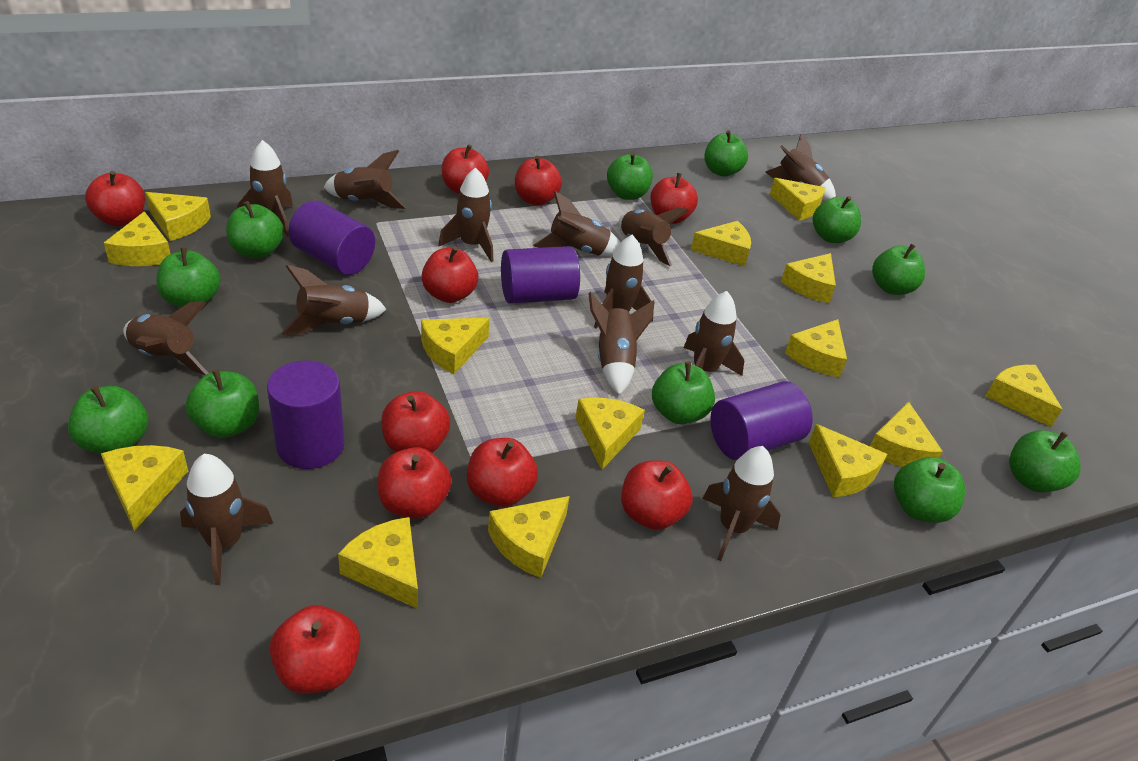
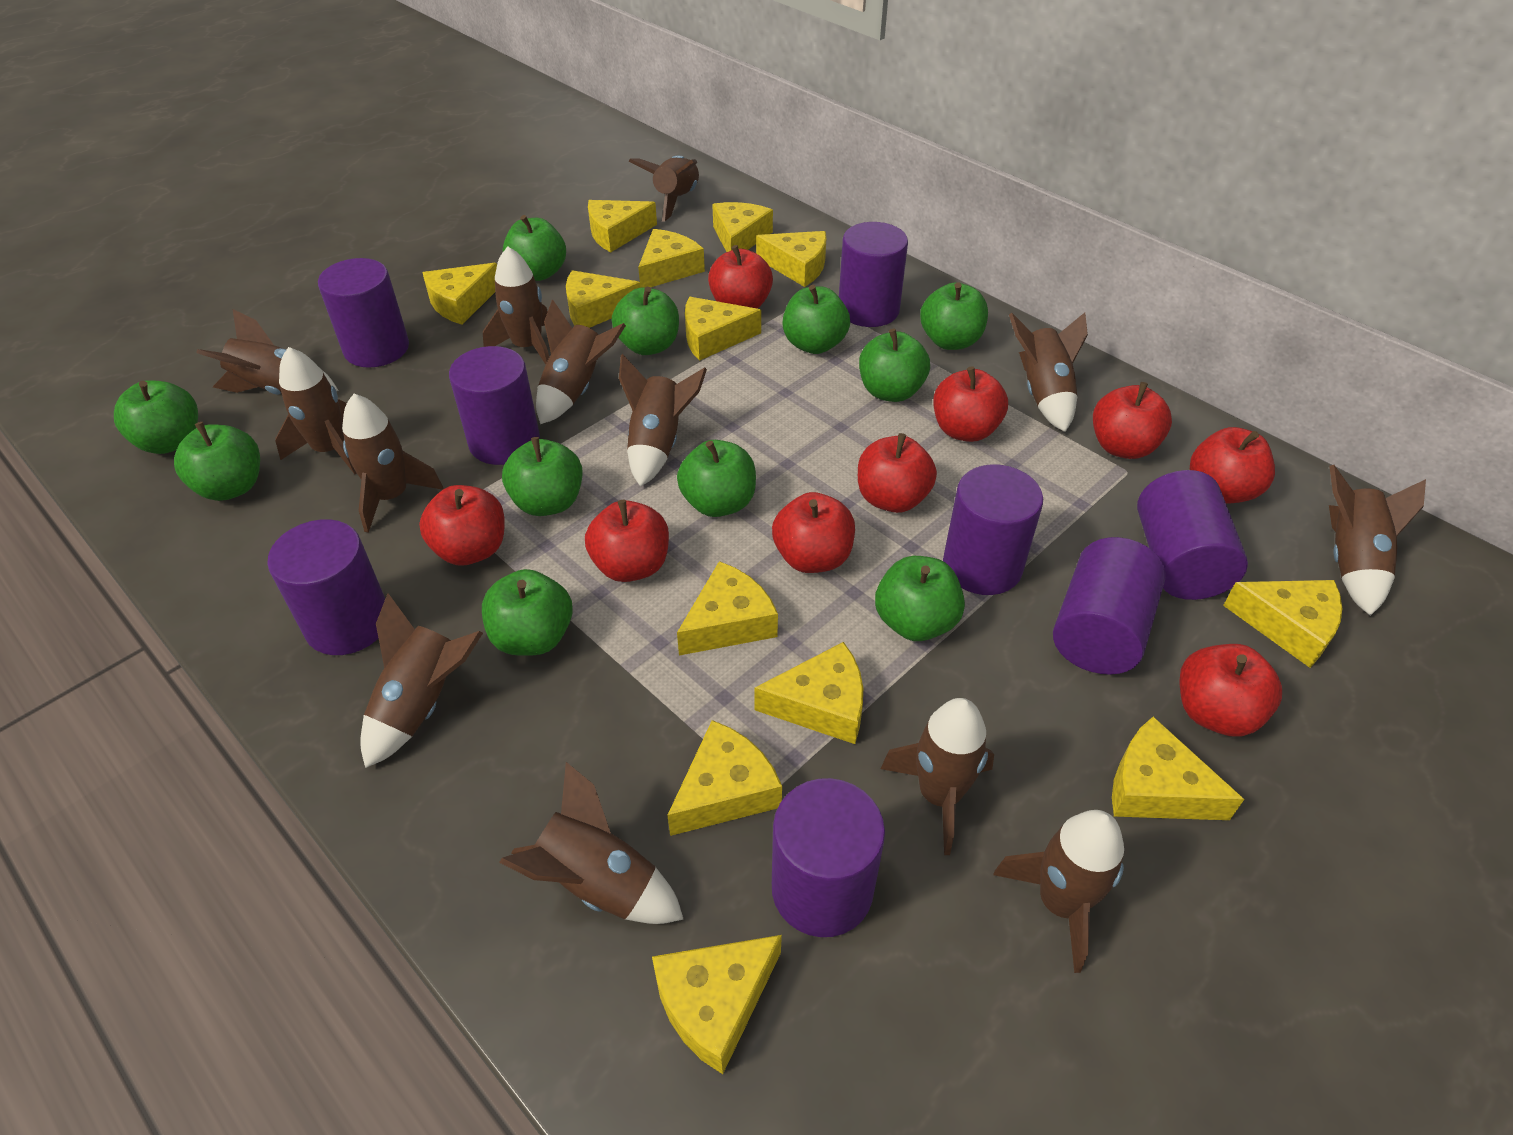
purple cylinder: [267,360,345,469] [288,200,375,275] [501,246,580,304] [710,381,813,460] = 4 -> [267,519,385,655] [318,258,409,368] [449,346,540,465] [772,778,885,937] [839,222,908,327] [943,464,1043,595] [1053,537,1166,675] [1137,470,1248,600] = 8
red apple: [85,171,145,226] [269,605,360,694] [378,447,451,519] [381,391,450,453] [421,247,478,303] [442,144,489,194] [467,438,538,507] [515,156,562,205] [621,460,693,530] [651,173,698,224] = 10 -> [419,485,505,565] [585,500,669,582] [708,245,773,309] [772,492,855,573] [858,433,937,513] [933,366,1008,442] [1093,382,1172,459] [1179,644,1282,737] [1190,427,1275,504] = 9
yellow cheese: [101,445,188,531] [104,211,171,266] [145,192,211,241] [338,517,418,609] [421,318,490,374] [488,496,570,578] [575,398,645,470] [691,221,751,267] [770,178,825,220] [781,253,836,303] [785,319,847,378] [809,424,887,497] [870,401,943,467] [985,365,1063,427] = 14 -> [422,263,497,325] [566,270,641,328] [588,200,657,252] [638,229,705,288] [652,935,782,1074] [667,720,782,836] [677,561,778,655] [685,297,761,361] [712,202,773,252] [754,642,863,744] [756,231,826,287] [1112,716,1245,820] [1223,580,1342,668] = 13

